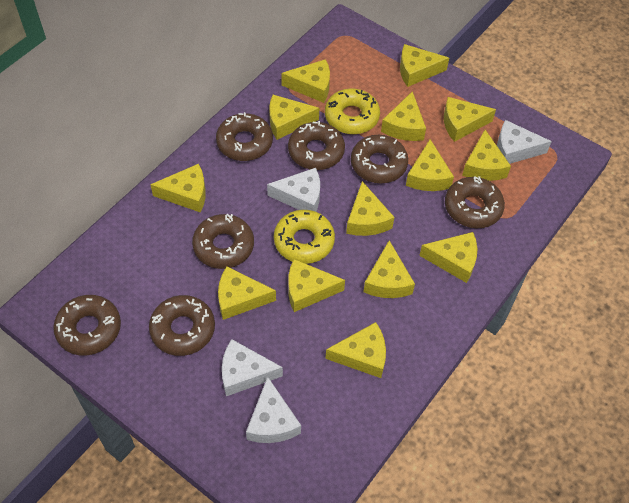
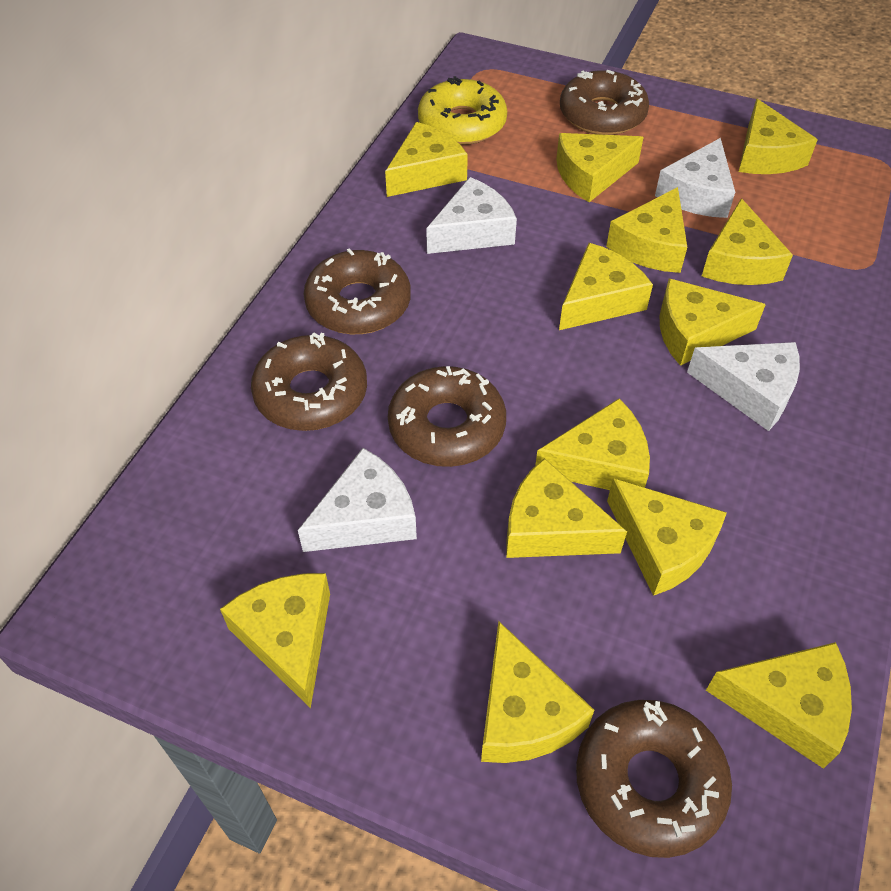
brown donut: [53,295,121,355] [149,295,215,356] [192,214,254,269] [216,112,273,161] [288,121,345,170] [351,135,408,183] [445,176,505,228] = 7 -> [251,333,367,431] [304,248,411,334] [388,366,506,467] [560,70,649,135] [576,700,732,858] = 5
yellow cheese: [150,164,206,213] [218,266,276,320] [269,95,319,140] [281,59,330,103] [288,259,345,312] [325,322,386,378] [346,181,394,236] [363,240,415,298] [381,91,426,141] [400,44,449,87] [406,139,454,191] [419,232,477,283] [444,97,496,142] [462,130,511,181] = 14 -> [220,573,330,708] [385,122,468,197] [481,621,594,763] [506,458,627,558] [535,398,650,490] [556,133,644,202] [559,243,653,330] [606,187,687,273] [607,478,727,596] [660,278,766,366] [702,198,793,285] [706,642,852,769] [739,99,818,174] = 13
yellow donut: [274,210,335,264] [325,89,380,134] = 2 -> [418,76,507,145] = 1

